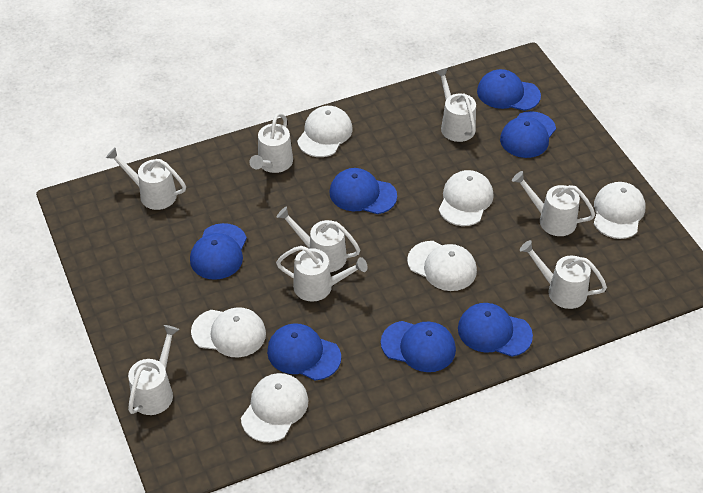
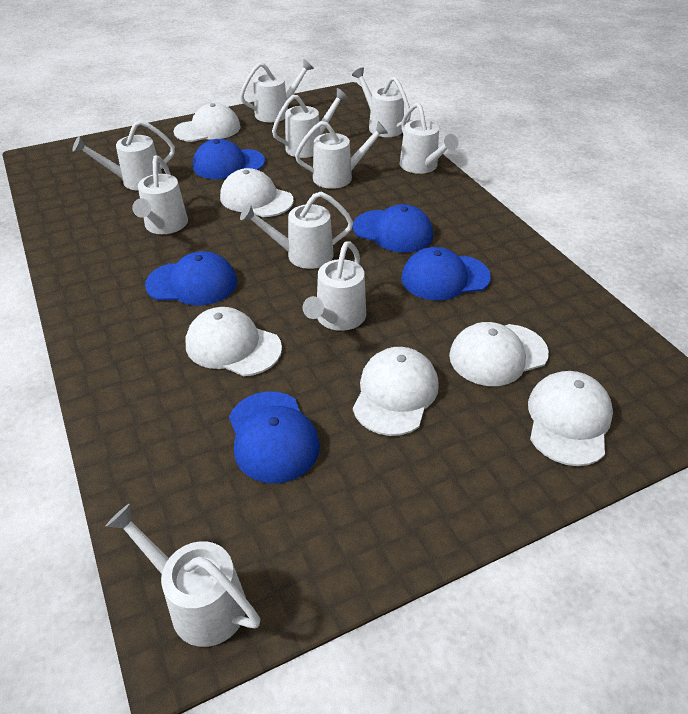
blue cap: [190,223,247,280] [267,323,341,381] [329,168,397,214] [381,321,456,372] [458,303,533,357] [477,69,541,111] [500,111,556,158] = 7 -> [145,251,237,306] [193,139,265,179] [229,391,320,483] [353,204,433,253] [401,247,491,301] = 5
white watering can: [106,148,186,210] [128,325,179,415] [249,113,293,173] [276,206,360,272] [276,246,368,302] [436,68,476,142] [512,171,595,236] [520,240,607,309] = 8 -> [72,120,175,191] [106,504,260,647] [132,156,188,234] [240,59,314,122] [240,192,353,269] [272,88,348,158] [295,121,388,189] [303,241,366,331] [352,67,411,137] [400,102,459,174] = 10

